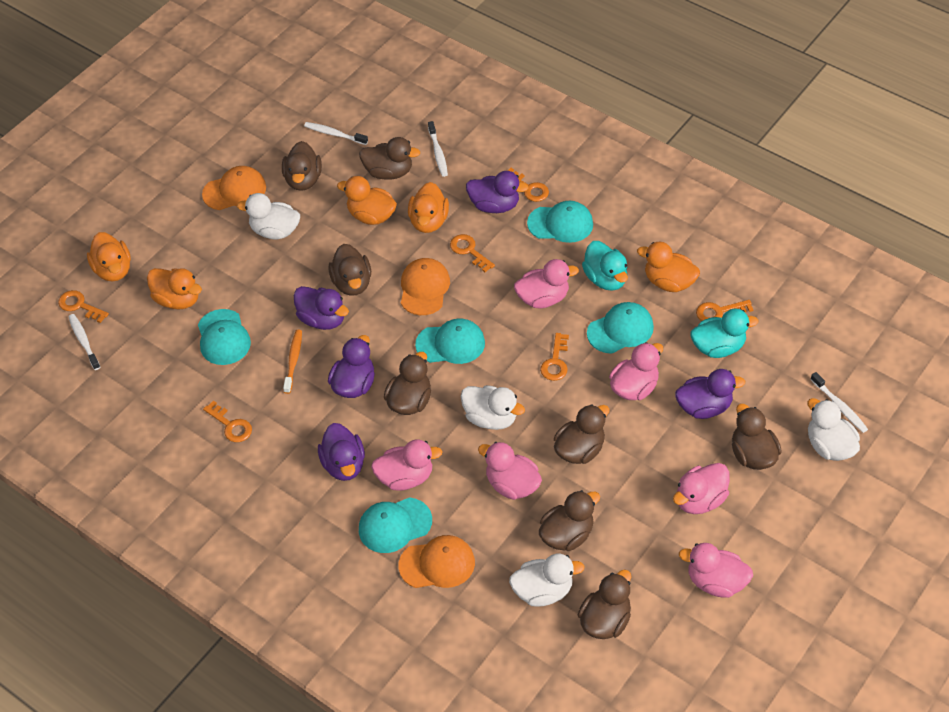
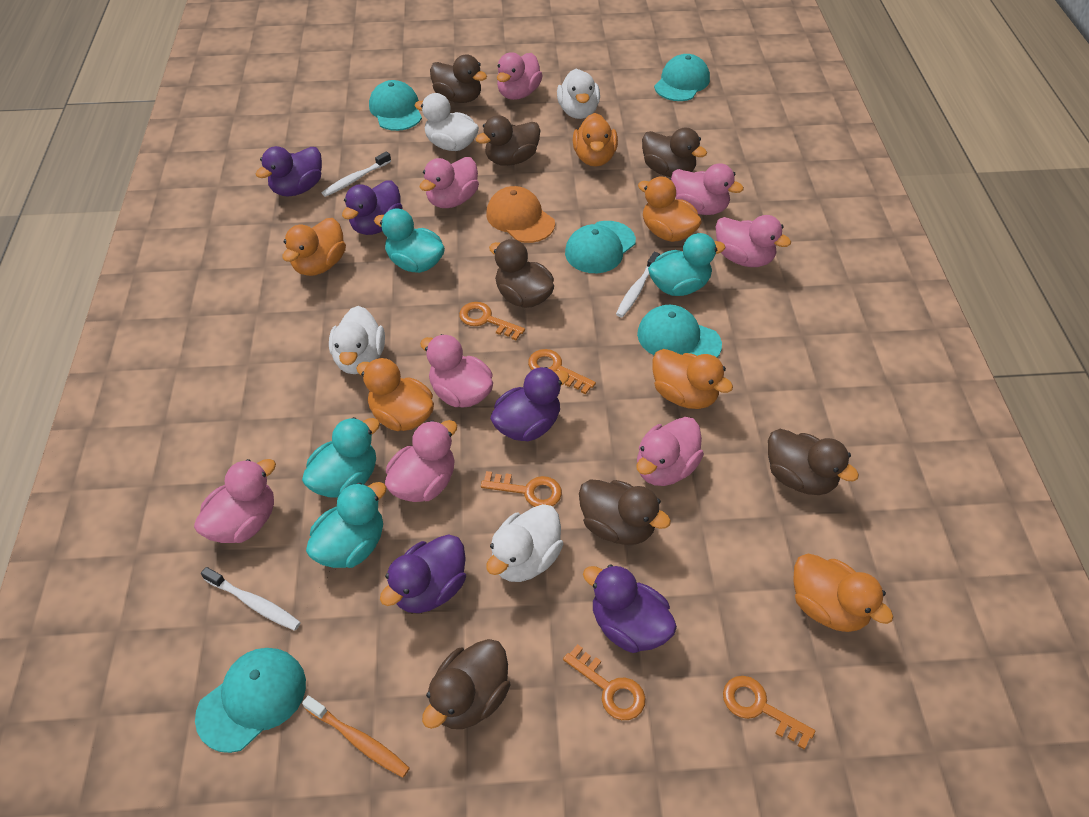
brown duck: [282,141,322,191] [328,244,371,296] [359,137,420,180] [384,352,431,415] [539,490,600,551] [554,404,610,464] [578,570,631,639] [732,404,782,470] = 8 -> [422,639,510,729] [430,55,487,103] [476,115,541,166] [489,239,554,308] [579,480,671,545] [642,128,707,177] [768,429,859,495] = 7
orange cap: [202,166,266,210] [399,535,475,588] [401,258,450,315] = 3 -> [486,186,555,243] = 1
orange duck: [87,232,131,282] [147,268,202,310] [337,176,397,225] [408,182,449,233] [637,242,700,292] = 5 -> [282,218,346,276] [356,358,434,431] [573,113,618,167] [638,177,702,242] [652,349,733,409] [794,553,893,632] = 6
orange key: [58,290,109,323] [203,400,252,442] [450,234,495,272] [508,168,549,202] [540,333,569,381] [696,300,754,321] = 6 -> [459,302,525,340] [481,471,562,507] [528,349,596,394] [563,644,645,720] [723,676,815,749] = 5
pink duck: [371,439,443,491] [478,442,542,500] [514,259,579,308] [609,342,663,400] [673,463,730,514] [679,543,753,598] = 6 -> [194,459,276,543] [385,420,457,502] [420,157,479,208] [420,334,493,408] [497,52,543,100] [637,417,704,486] [671,163,744,215] [716,215,791,267] = 8
turquoise duck: [582,241,628,291] [691,309,758,358] = 2 -> [302,417,380,498] [306,482,387,568] [374,208,445,273] [648,233,725,296] = 4
white toothbrush: [68,314,100,370] [304,122,368,145] [428,121,448,177] [810,372,868,433] = 4 -> [201,567,301,631] [322,151,391,197] [616,252,660,317] = 3

